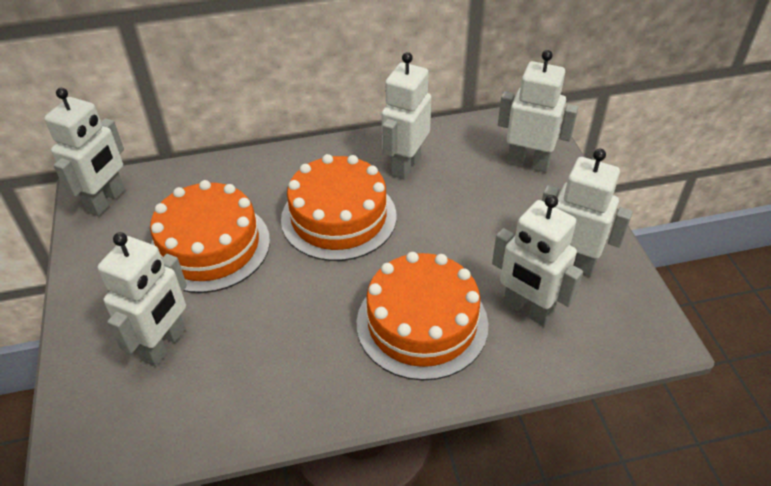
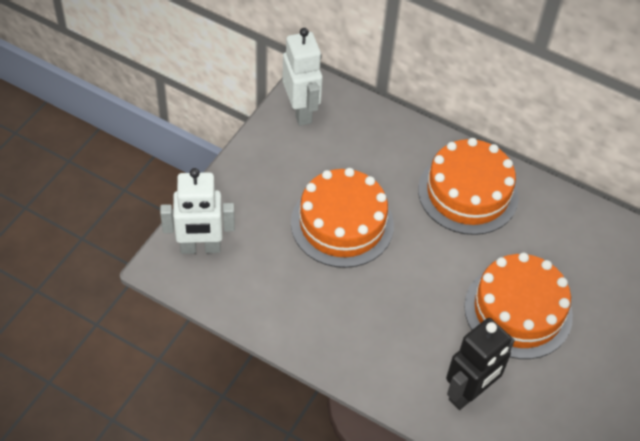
black robot: none = 0 -> [446,318,515,410] = 1
white robot: [44,88,125,216] [98,232,187,366] [381,52,431,179] [492,195,583,326] [498,50,578,172] [542,149,633,277] = 6 -> [160,168,235,254] [282,28,323,126] = 2

